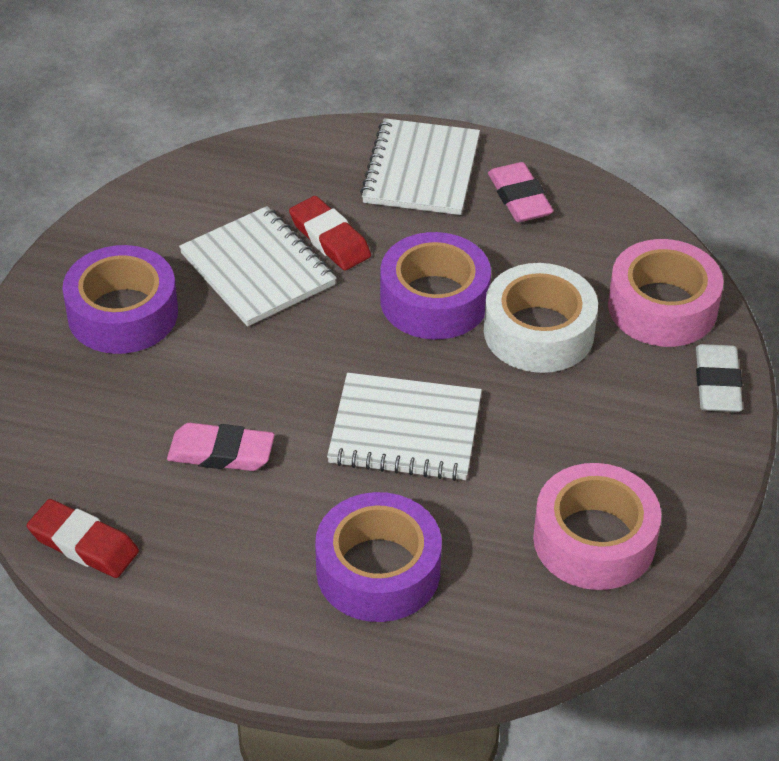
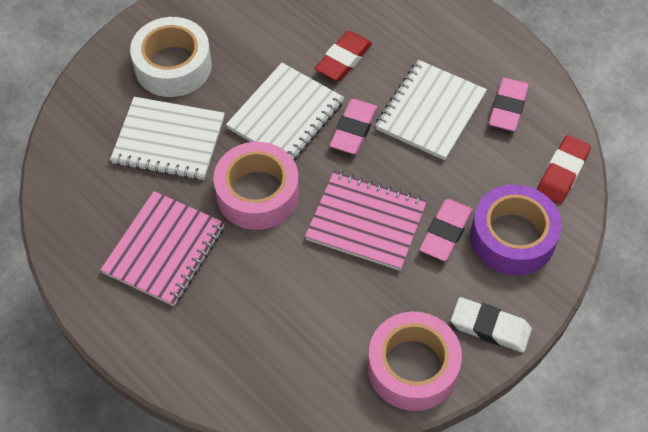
pink eraser: [167,423,275,471] [488,162,553,222] = 2 -> [330,99,378,154] [419,199,473,261] [489,78,529,131] = 3
pink notebook: none = 0 -> [100,191,225,306] [305,171,427,271] = 2
purple tape: [62,245,178,354] [315,492,442,622] [380,232,491,339] = 3 -> [470,184,562,275] = 1

